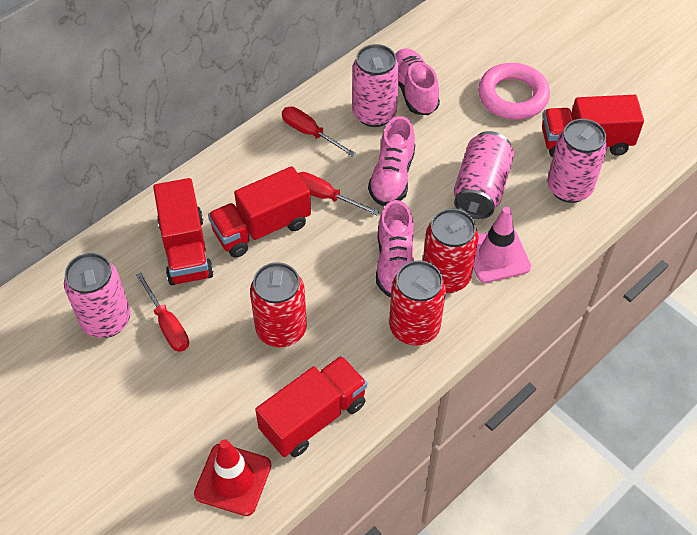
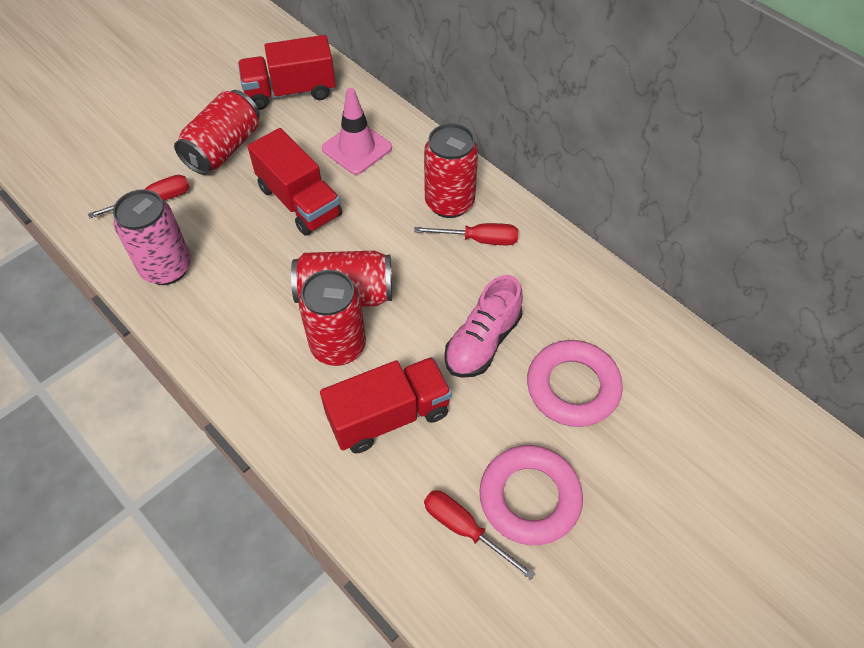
pink can: [64,253,131,338] [352,44,399,127] [454,131,514,219] [547,119,607,203] = 4 -> [113,189,191,285] = 1
pink ring: [478,63,550,120] = 1 -> [479,445,583,545] [527,340,623,427] = 2
pink shoe: [368,116,415,206] [376,200,414,297] [395,48,440,115] = 3 -> [444,275,523,378] = 1
red can: [250,262,307,347] [389,260,446,346] [423,209,479,293] = 3 -> [174,90,260,175] [291,250,392,307] [299,270,366,366] [424,123,478,218] = 4
red traffic cone: [194,439,271,516] = 1 -> none = 0
red truck: [153,178,214,285] [208,166,311,258] [255,356,367,457] [542,95,644,158] = 4 -> [238,35,336,110] [248,128,342,236] [320,357,452,453] = 3

